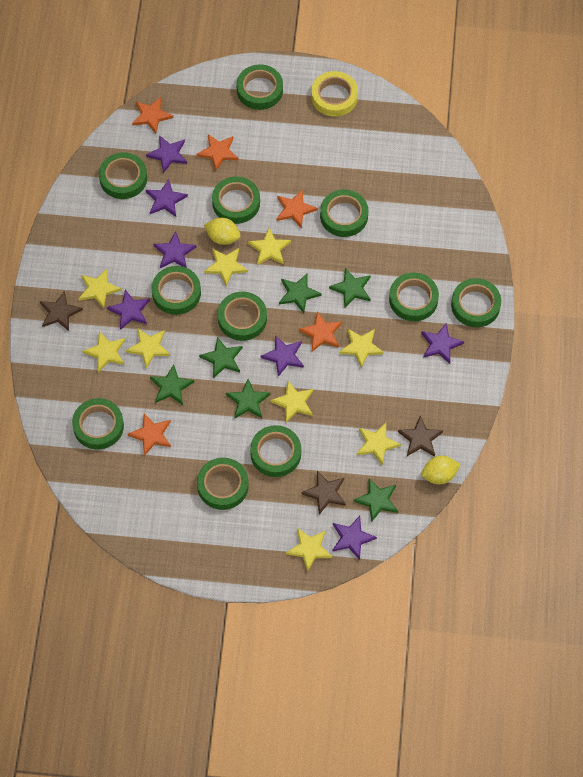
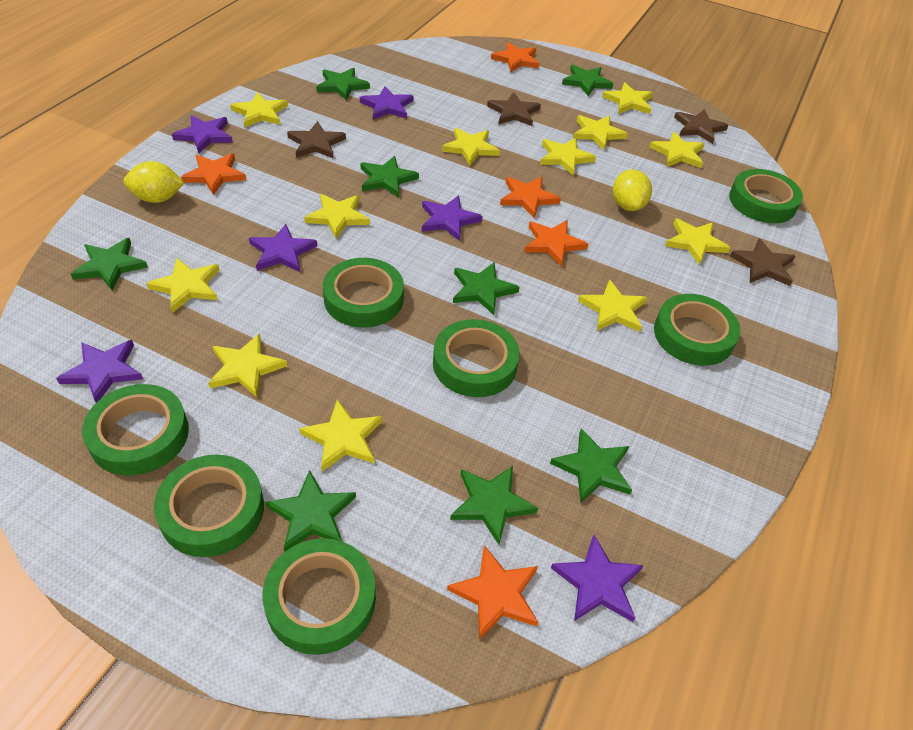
brown star: [40,291,83,331] [301,471,346,514] [398,416,443,457] = 3 -> [287,121,346,158] [487,92,541,126] [674,109,729,144] [730,239,795,286] = 4
green star: [150,364,194,405] [199,337,243,378] [226,379,271,419] [279,274,322,313] [329,268,371,308] [353,479,398,522] = 6 -> [71,238,148,290] [265,470,356,552] [316,68,370,101] [361,156,419,198] [450,466,538,545] [453,262,520,315] [550,428,632,502] [562,65,613,96] = 8
green tape: [72,398,124,449] [99,152,147,199] [151,266,201,315] [197,458,249,510] [212,176,260,224] [218,292,267,341] [236,64,283,110] [250,425,301,477] [320,190,368,237] [389,272,439,321] [451,278,501,327] = 11 -> [82,384,189,476] [154,455,264,557] [262,538,376,655] [323,258,404,328] [433,319,520,397] [654,294,741,366] [729,169,803,223] = 7
purple star: [107,289,150,330] [146,135,187,173] [146,179,188,217] [153,231,196,268] [261,335,304,377] [332,516,377,560] [421,323,464,364] = 7 -> [56,340,143,403] [172,115,233,153] [249,224,317,272] [360,86,414,120] [422,195,483,241] [551,535,644,622] = 6
yellow star: [78,269,121,309] [83,331,125,372] [126,329,170,368] [204,248,248,286] [248,228,291,265] [270,381,314,422] [286,528,332,572] [339,329,384,368] [357,423,401,465] = 9 -> [146,258,219,313] [208,333,287,398] [231,92,288,128] [299,399,382,471] [304,194,370,238] [442,128,500,165] [540,138,596,175] [573,115,628,150] [578,279,647,332] [602,82,653,114] [649,132,705,168] [665,218,730,264] = 12
yellow tape: [311,71,358,117] = 1 -> none = 0

